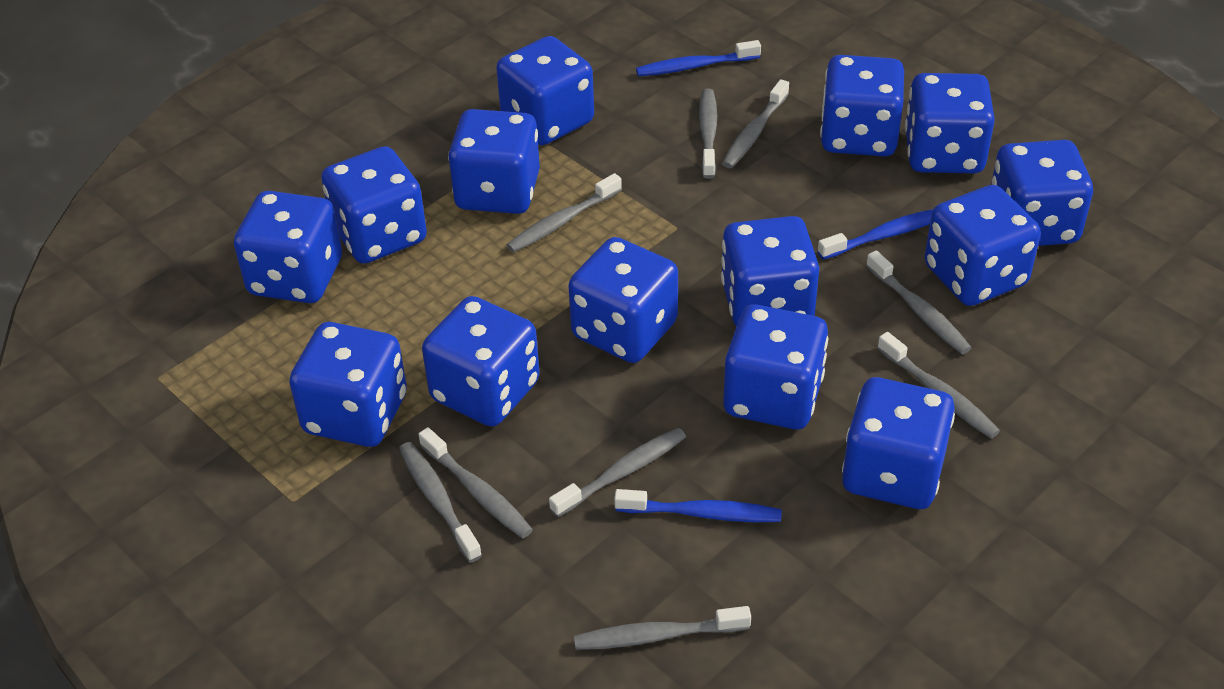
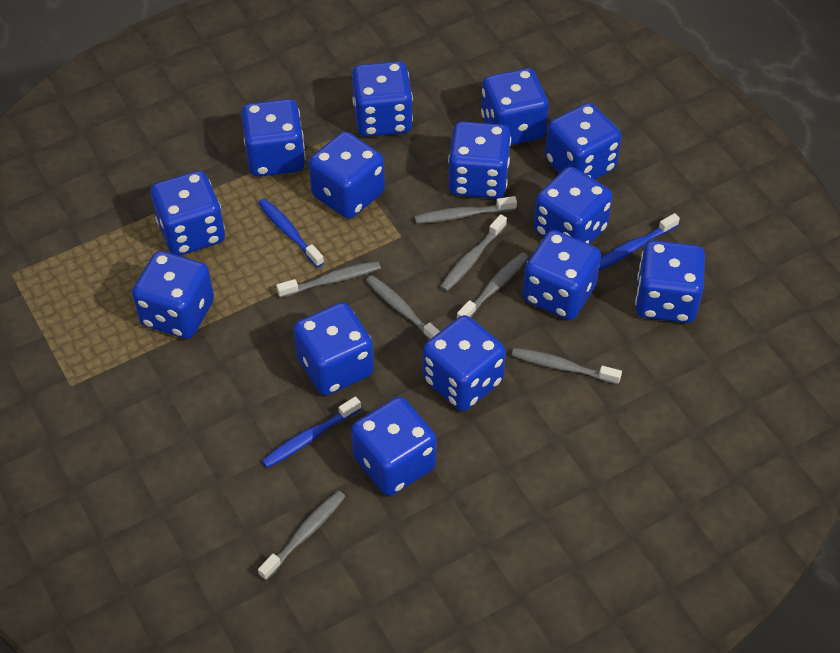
grey toothbrush: [399,442,482,563] [418,427,533,539] [507,173,622,252] [549,428,686,517] [574,606,751,650] [699,89,717,179] [722,79,789,168] [866,250,972,354] [877,332,1000,439] = 9 -> [258,490,345,580] [276,261,381,298] [366,275,440,340] [415,196,517,224] [440,214,507,292] [457,252,529,318] [511,348,622,384] = 7

